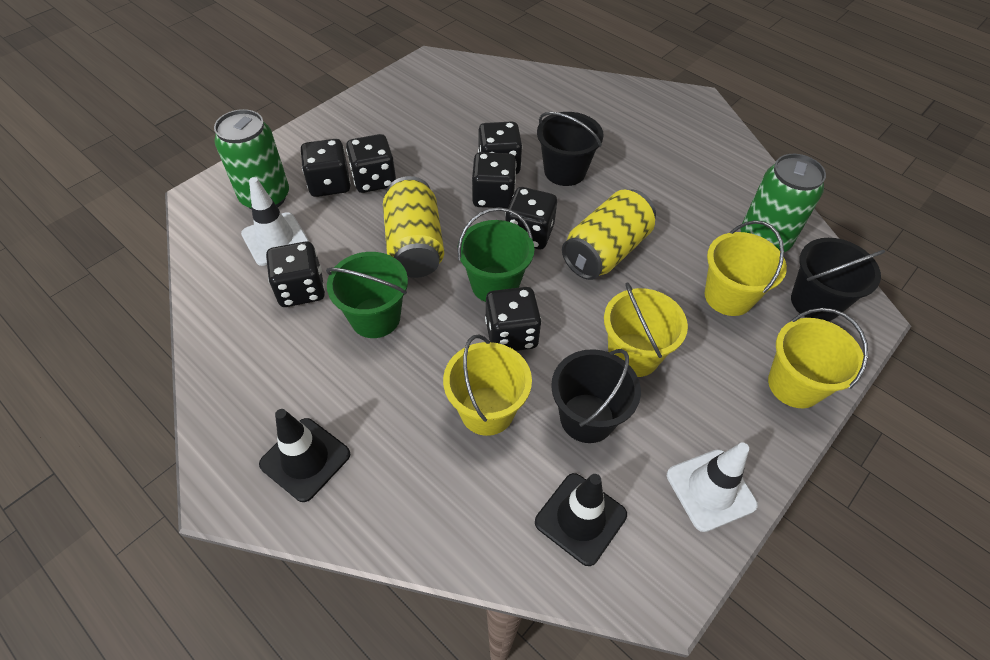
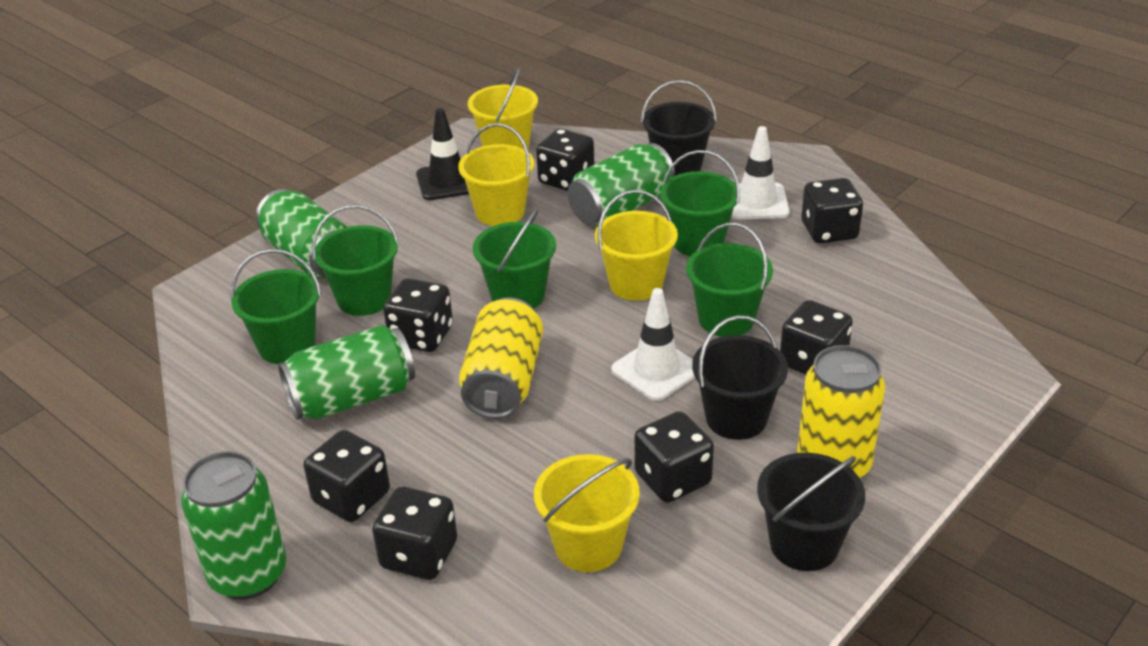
black traffic cone: [259,409,350,502] [535,473,627,566] = 2 -> [416,108,469,200] = 1
green bucket: [326,252,408,338] [457,207,535,302] = 2 -> [231,249,321,364] [312,205,399,316] [473,208,556,309] [660,150,740,256] [686,223,773,337] = 5
green can: [214,109,289,210] [740,154,826,252] = 2 -> [181,451,286,600] [256,189,347,278] [278,325,415,420] [567,143,675,226] = 4

